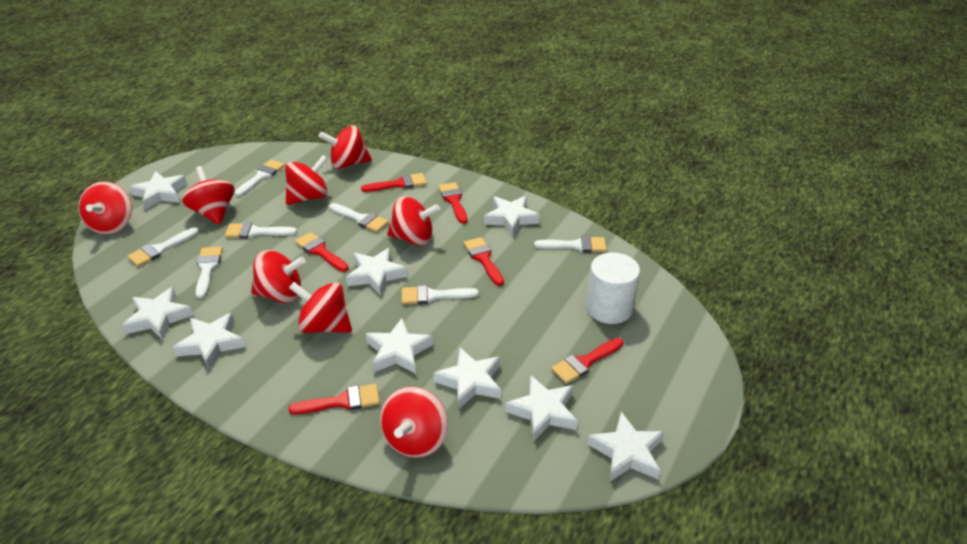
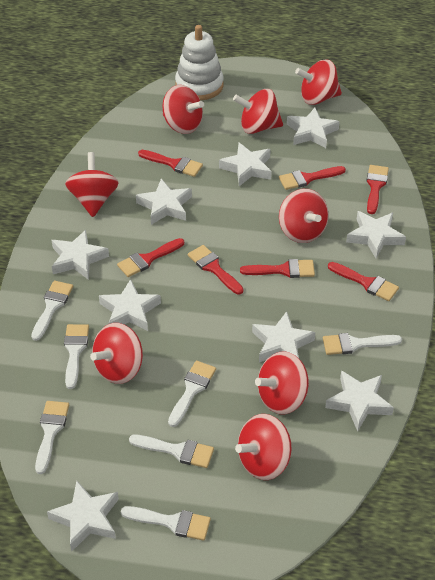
red brush: [288,384,380,414] [295,232,349,272] [361,173,427,192] [439,182,468,224] [463,237,504,286] [551,338,623,384] = 6 -> [117,238,184,277] [138,150,203,177] [188,245,244,294] [240,259,315,278] [279,166,346,190] [328,262,399,301] [366,165,389,214] = 7
white cylinder: [586,252,640,324] = 1 -> none = 0
white stacking toy: none = 0 -> [175,25,224,100] = 1

